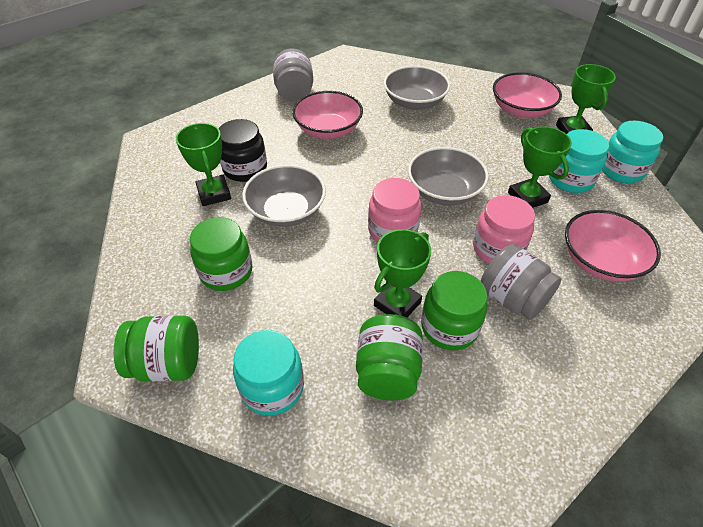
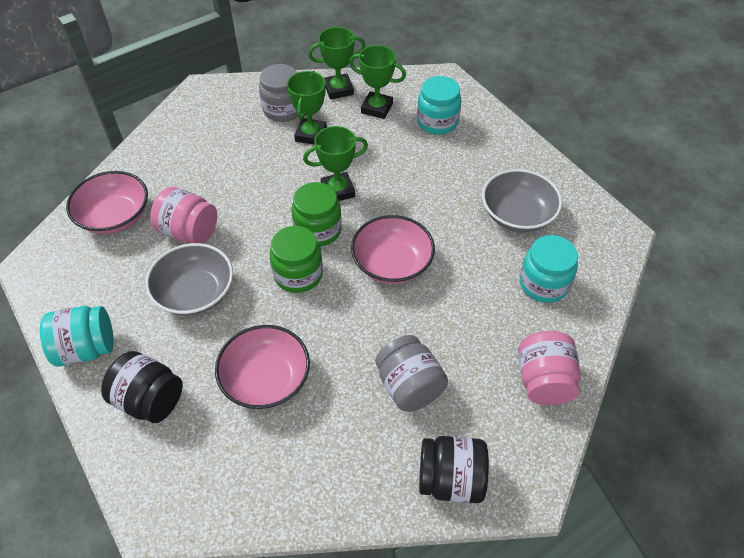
black jar: [219,119,267,182] = 1 -> [101,351,183,423] [419,436,489,503] = 2
green jar: [113,315,199,382] [190,217,252,291] [356,314,423,400] [421,271,487,350] = 4 -> [270,226,323,293] [291,182,342,247] = 2
grey bowl: [242,165,326,227] [384,66,450,110] [408,147,489,206] = 3 -> [146,243,233,316] [482,169,562,232] = 2

